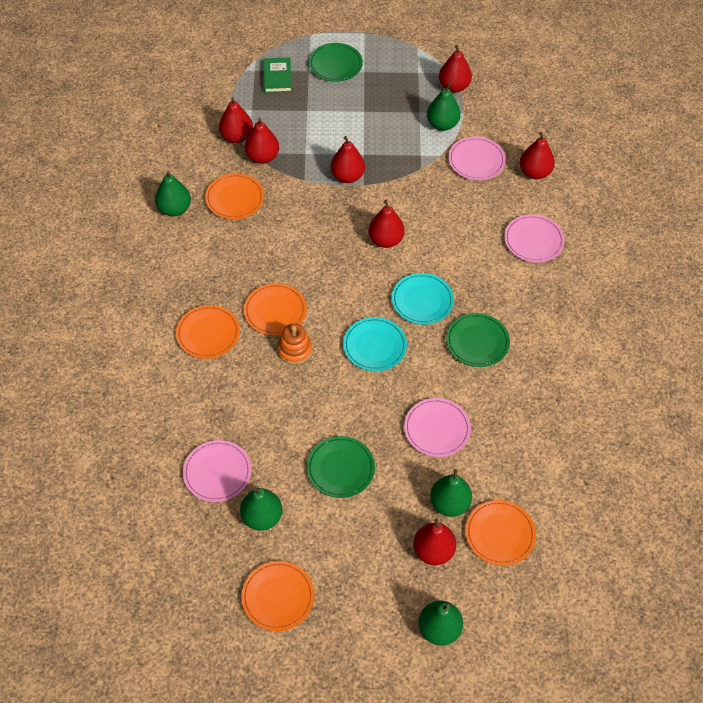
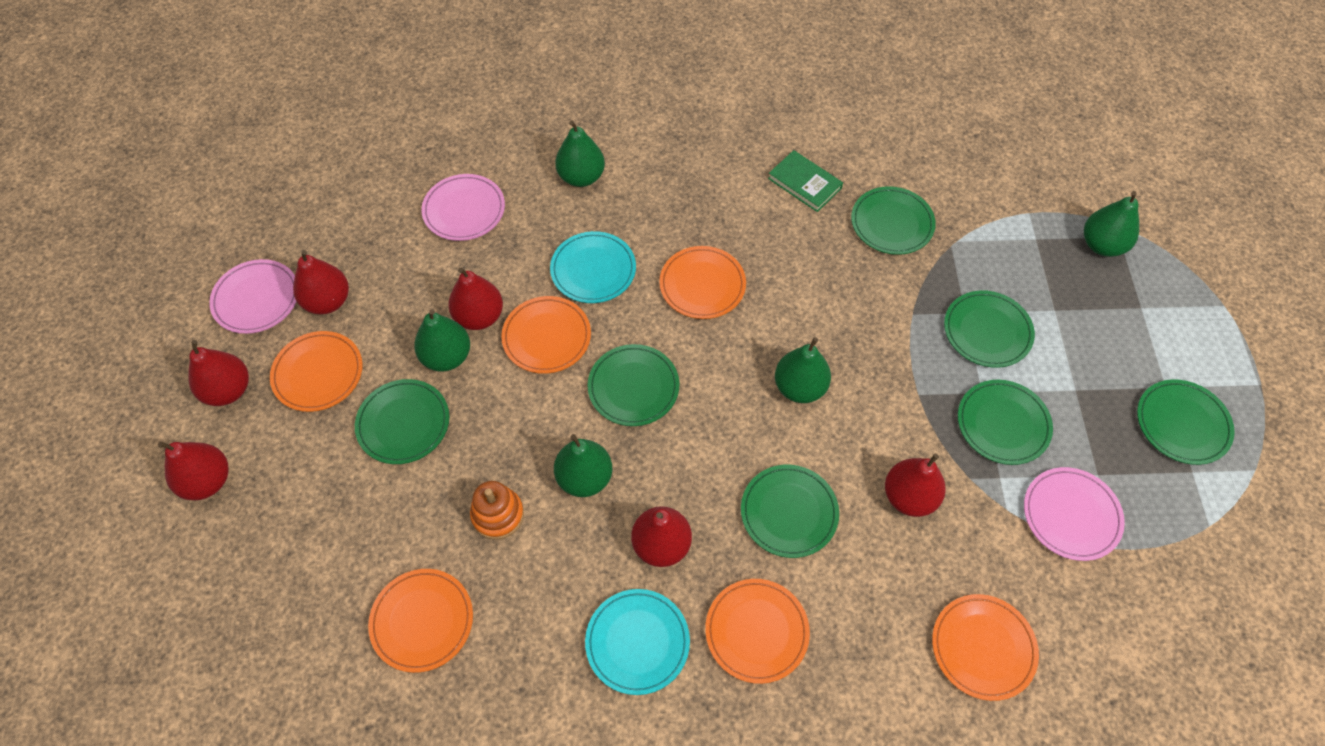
green plate: [307,436,375,498] [309,43,363,82] [446,313,510,367] = 3 -> [355,379,449,464] [587,344,679,426] [741,465,839,558] [851,186,936,255] [944,290,1035,368] [958,380,1053,465] [1137,379,1235,465] = 7
orange plate: [176,305,240,359] [205,173,264,219] [241,561,314,631] [244,283,307,335] [466,500,536,566] = 5 -> [270,331,363,412] [368,569,473,673] [501,296,591,374] [659,246,746,319] [705,579,810,684] [932,594,1039,701] = 6
pink plate: [183,440,251,502] [404,398,471,457] [448,137,506,180] [504,214,565,263] = 4 -> [209,259,297,334] [421,174,505,241] [1024,467,1125,561] = 3
red pear: [219,97,253,143] [245,118,279,164] [330,136,365,183] [368,200,405,248] [413,519,456,565] [439,45,472,93] [520,132,555,179] = 7 -> [158,442,229,500] [188,340,249,406] [293,250,349,314] [448,268,503,330] [631,506,692,567] [885,453,946,517] = 6

